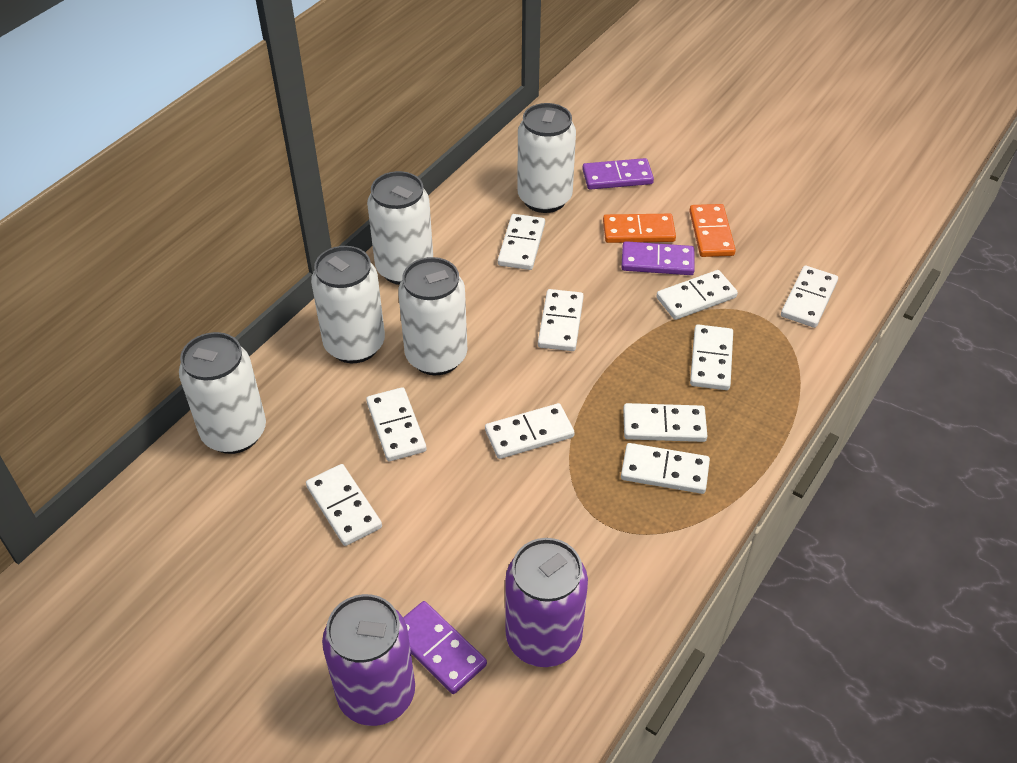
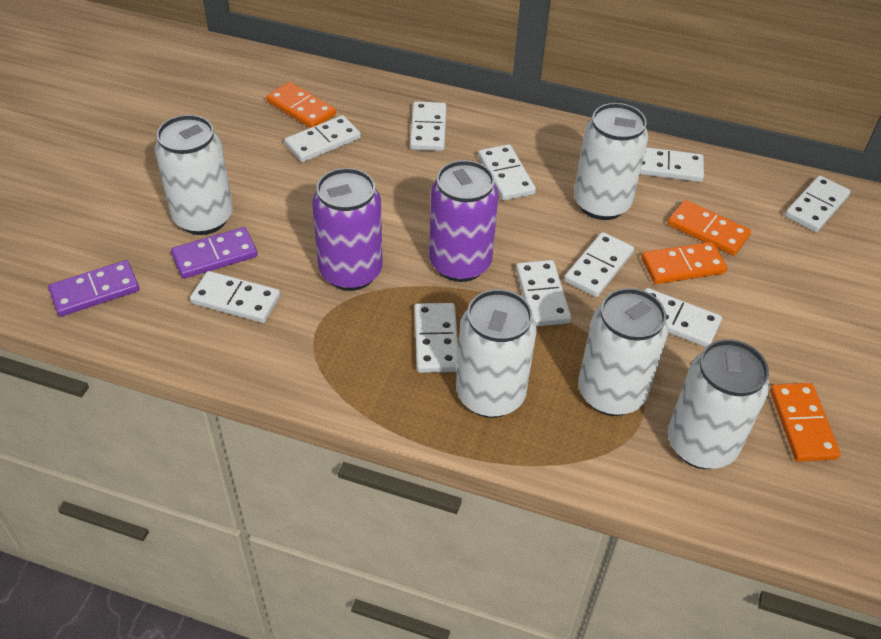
orange domino: [603,214,676,243] [689,204,736,257] = 2 -> [266,82,336,128] [641,242,727,284] [668,200,751,256] [770,383,841,462] = 4
purple domino: [403,601,487,694] [582,158,654,190] [621,241,695,275] = 3 -> [48,260,139,317] [171,227,258,279] = 2

